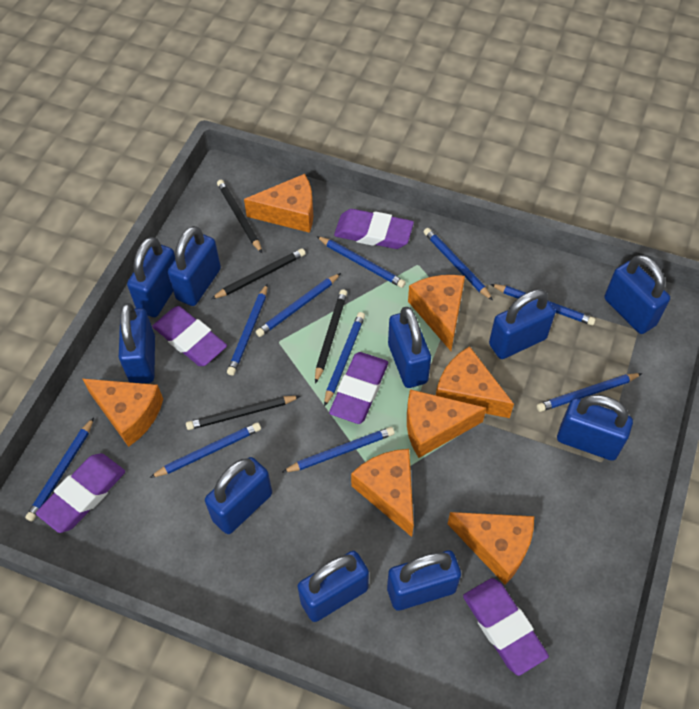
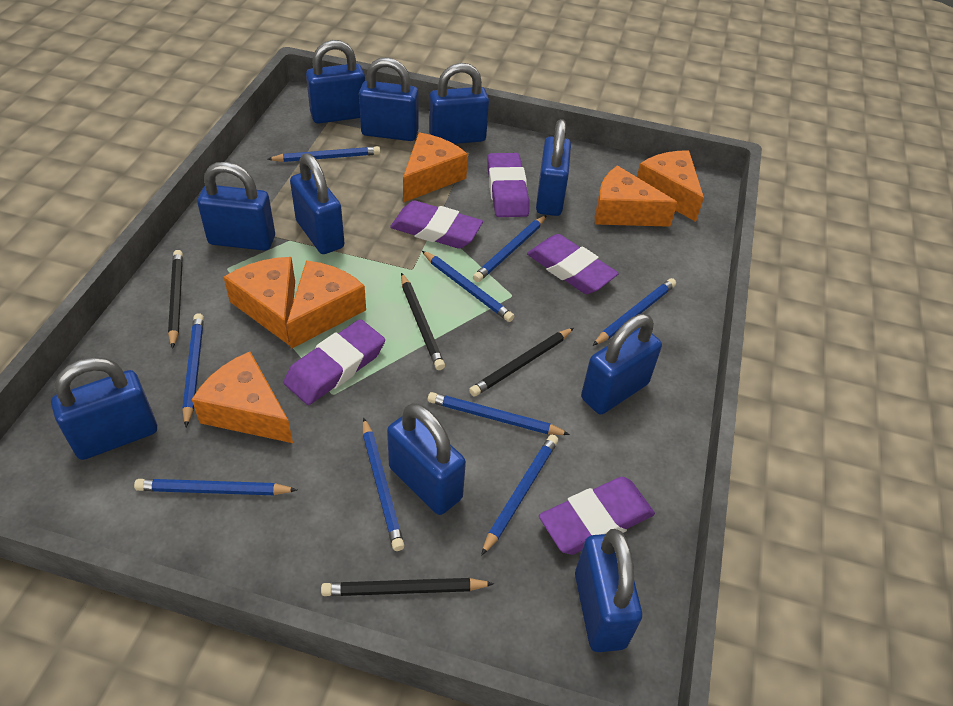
blue pencil: [25,417,94,522] [150,422,261,478] [227,283,268,376] [256,273,341,337] [283,427,395,472] [317,236,406,288] [324,312,365,407] [424,228,493,300] [490,284,596,326] [537,373,642,412] = 10 -> [134,479,297,495] [182,313,204,427] [268,146,380,162] [363,418,405,551] [422,251,515,322] [428,392,570,435] [473,215,547,282] [481,435,558,556] [592,278,676,346] = 9
orange cheese: [83,379,163,447] [244,174,313,233] [351,449,414,537] [407,389,486,458] [408,275,465,351] [436,346,514,418] [447,512,534,585] = 7 -> [192,352,293,443] [224,257,295,345] [286,260,366,349] [403,133,468,203] [595,166,678,227] [637,150,704,222] = 6

